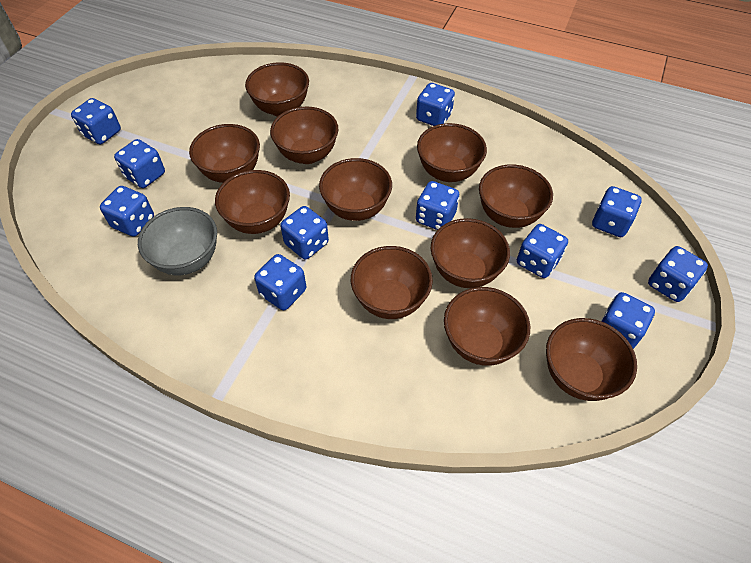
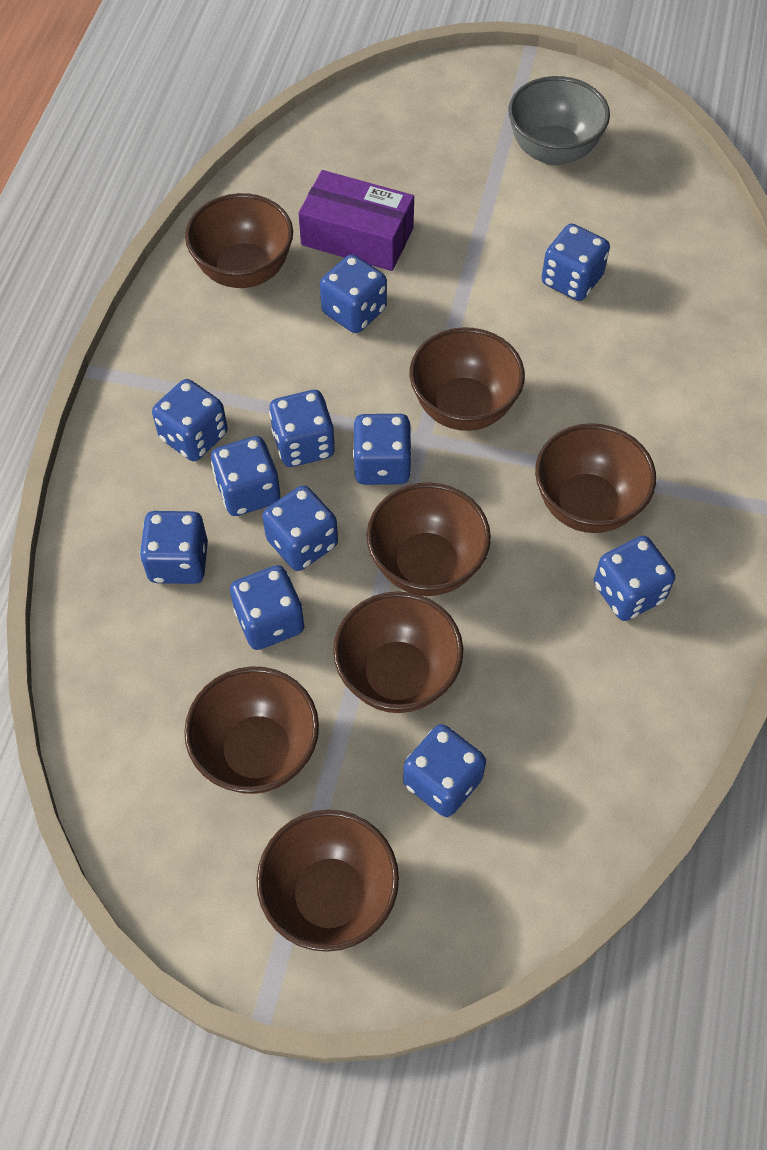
brown bowl: [189,124,260,183] [215,170,290,234] [245,62,309,117] [270,107,338,164] [319,158,392,221] [351,246,433,319] [417,123,487,182] [430,218,510,288] [444,287,530,366] [479,165,553,228] [546,318,637,401] = 11 -> [184,666,319,794] [185,193,293,288] [256,810,399,952] [333,592,463,713] [367,482,491,596] [409,327,525,431] [535,423,656,533] = 7
purple box: none = 0 -> [299,170,414,271] = 1

